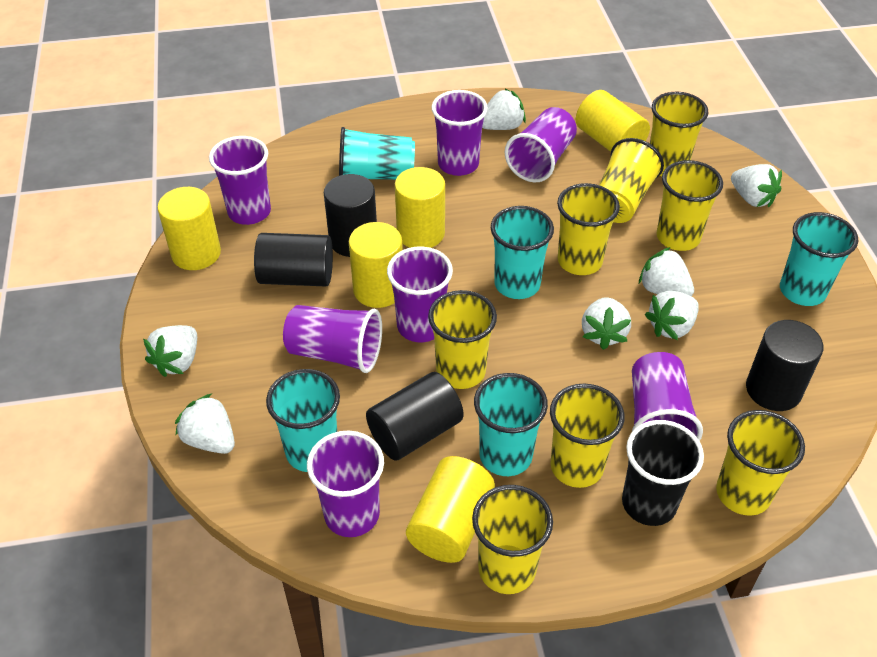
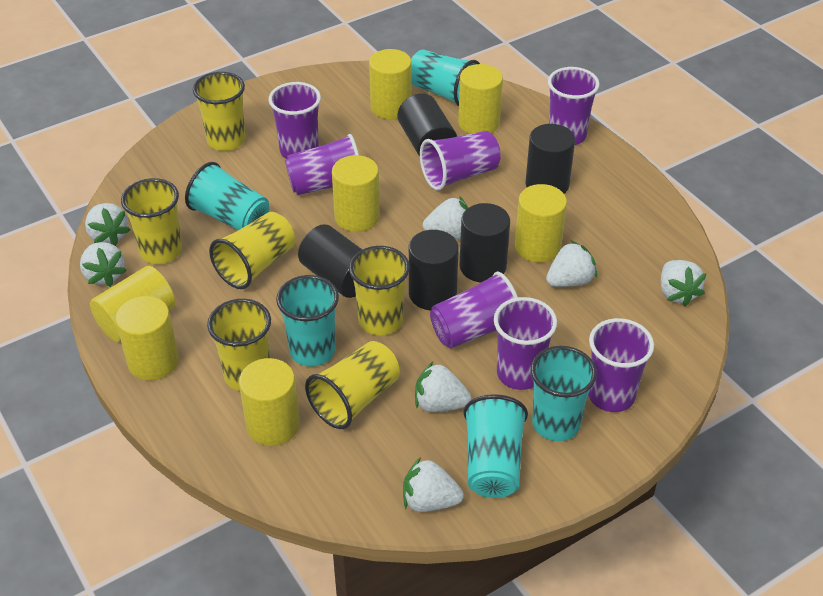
black cup: [622,420,704,526] = 1 -> none = 0
black cylinder: [254,233,333,286] [324,174,377,257] [366,372,464,461] [746,320,823,411] = 4 -> [298,224,363,298] [398,93,457,157] [409,230,459,310] [459,203,510,282] [525,124,575,194] = 5
yellow cup: [428,290,497,389] [472,485,553,594] [550,384,624,488] [557,183,620,275] [599,138,664,223] [650,92,708,176] [656,160,723,251] [716,410,805,516] = 8 -> [121,178,182,264] [193,72,245,151] [207,299,271,391] [209,212,295,289] [305,341,400,429] [349,246,410,335] = 6
yellow cylinder: [157,187,221,270] [349,222,403,308] [395,167,445,248] [406,456,495,563] [576,90,650,152] = 5 -> [90,266,175,342] [115,296,179,381] [239,358,300,446] [332,155,380,232] [369,49,412,120] [458,64,503,134] [515,184,567,263] = 7

